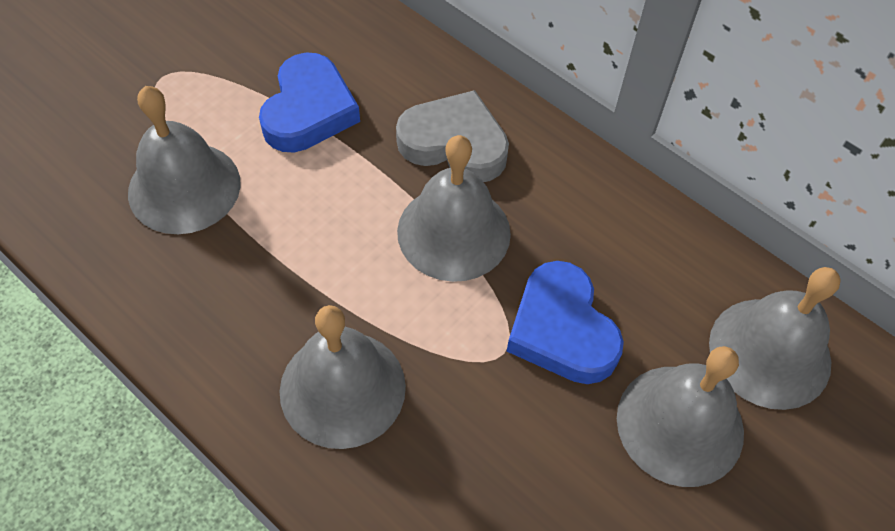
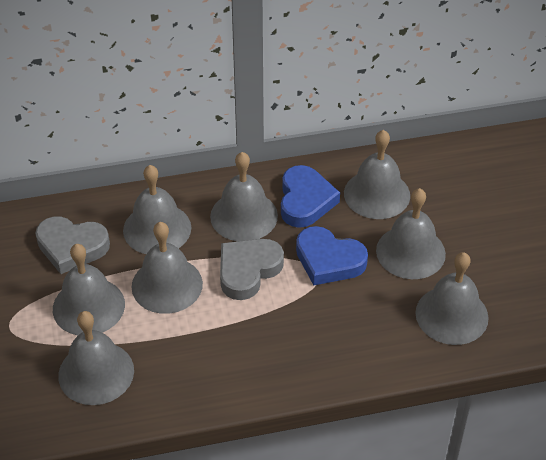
grey bell: [128,86,241,234] [280,305,406,449] [397,135,511,282] [617,346,744,487] [709,267,841,410] = 5 -> [53,244,125,335] [58,311,134,405] [123,165,191,254] [132,222,203,314] [210,152,278,241] [344,130,410,219] [376,188,446,279] [415,252,489,345] = 8
grey heart: [396,90,509,182] = 1 -> [35,216,110,274] [220,239,284,300] = 2

